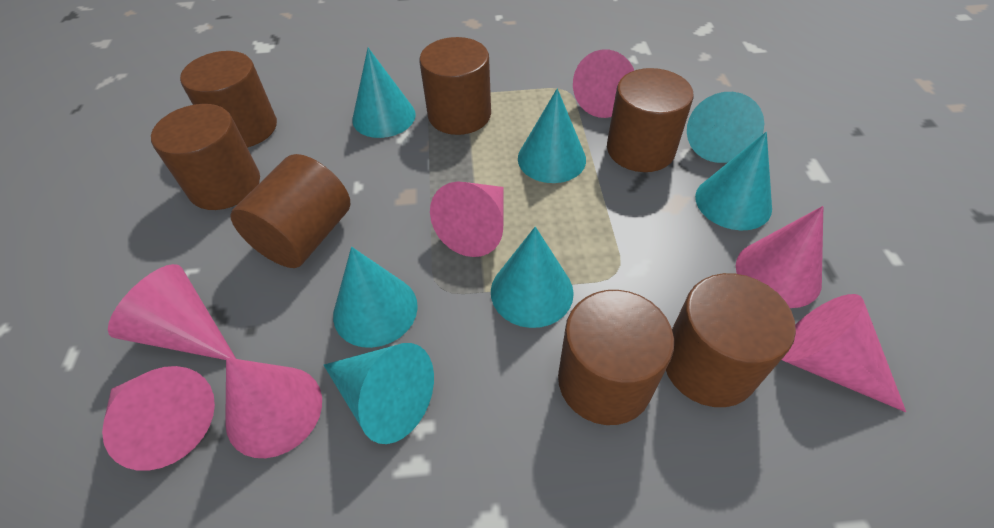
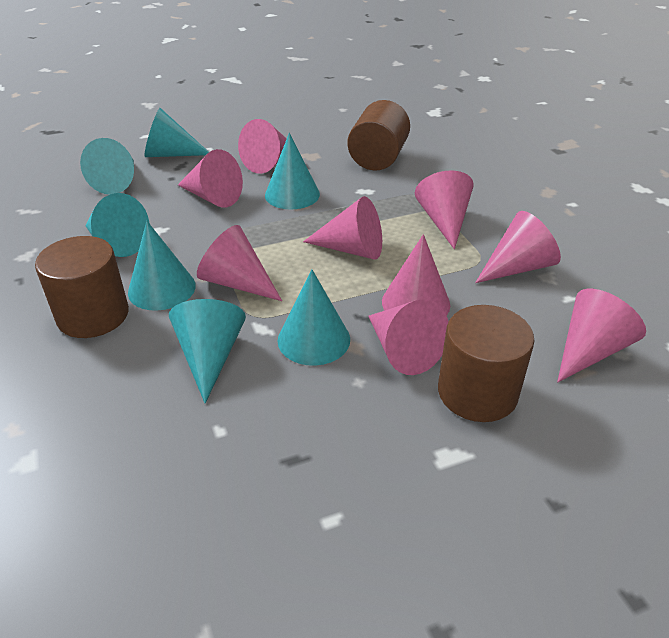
brown cylinder: [151,104,260,210] [180,51,277,148] [230,154,350,268] [419,37,491,135] [558,290,674,425] [607,68,694,172] [666,273,796,407] = 7 -> [35,236,129,338] [347,100,410,171] [438,305,534,422] = 3
pink cone: [102,366,215,471] [108,264,236,360] [225,358,322,458] [430,181,504,257] [573,49,634,118] [736,206,823,308] [782,294,906,412] = 7 -> [178,149,243,207] [197,225,282,301] [238,119,287,174] [303,196,382,260] [368,299,449,375] [382,234,450,315] [415,171,474,249] [475,211,561,283] [557,289,646,382] = 9

